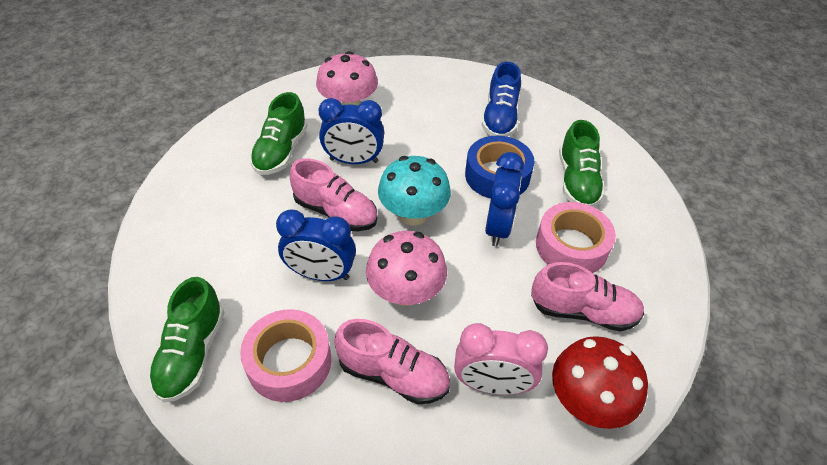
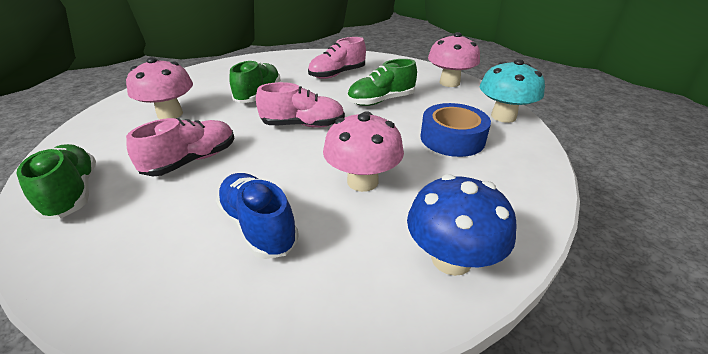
blue clock: [276,209,356,281] [319,98,384,164] [485,152,524,246] = 3 -> none = 0
blue mushroom: none = 0 -> [407,174,517,276] = 1
pink clock: [454,323,548,395] = 1 -> none = 0
pink mushroom: [316,51,378,106] [366,231,447,306] = 2 -> [126,57,193,119] [323,111,404,192] [428,32,480,87] = 3
pink tape: [240,309,332,402] [536,202,616,273] = 2 -> none = 0
red mushroom: [552,336,648,429] = 1 -> none = 0

